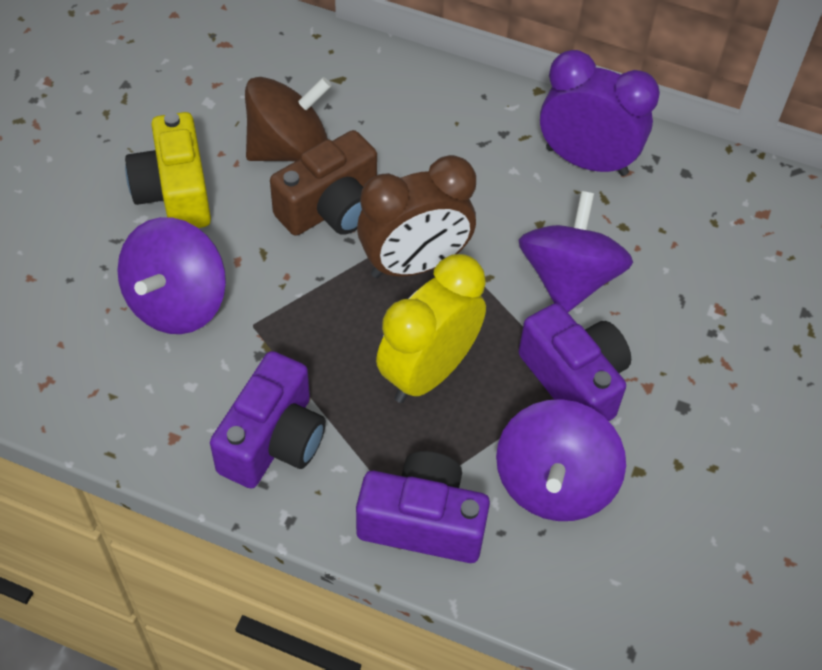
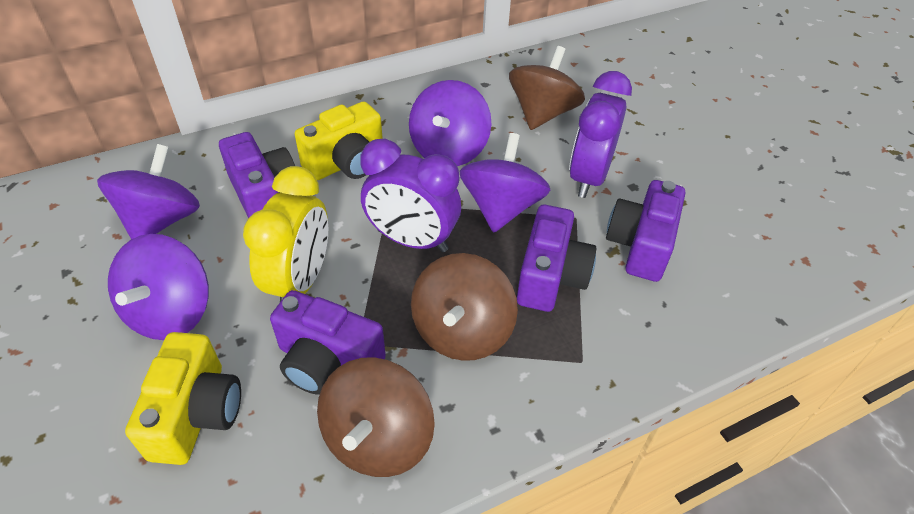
brown camera: [270,130,377,236] = 1 -> none = 0
brown clock: [357,155,476,278] = 1 -> none = 0
brown spinning top: [245,77,332,162] = 1 -> [317,357,435,477] [411,253,518,361] [509,46,585,130] = 3
purple camera: [210,351,326,489] [356,451,490,563] [518,303,631,421] = 3 -> [219,132,295,218] [270,290,386,394] [517,205,596,312] [606,180,685,282] = 4
purple clock: [540,50,660,176] = 1 -> [361,139,461,252] [569,71,632,198] = 2
purple spinning top: [117,217,226,334] [496,399,626,521] [518,191,633,312] = 3 -> [97,144,200,239] [108,234,209,340] [409,80,491,166] [459,133,550,232] = 4
yellow camera: [125,112,211,228] = 1 -> [125,332,241,465] [295,102,383,180] = 2

